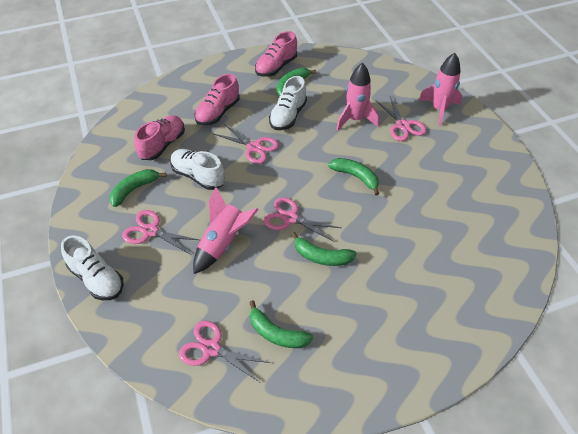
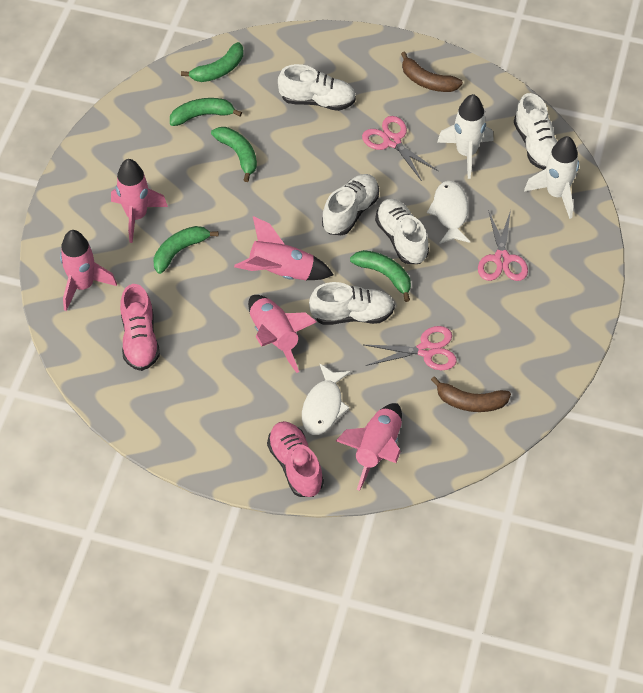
brown banana: none = 0 -> [401,52,463,92] [431,376,511,412] = 2
pink rocket: [193,187,259,274] [336,63,379,131] [418,53,462,126] = 3 -> [60,230,117,311] [111,159,168,243] [234,216,334,280] [248,295,317,373] [336,403,402,491] = 5
pink scissors: [122,210,199,255] [179,320,271,382] [214,123,279,164] [264,197,341,242] [375,96,427,141] = 5 -> [362,116,438,181] [365,326,457,370] [478,210,528,281] = 3
pink shoe: [134,115,185,160] [194,74,240,125] [255,31,297,77] = 3 -> [120,284,160,371] [267,421,324,497] = 2
white fish: none = 0 -> [302,364,351,435] [427,181,470,244] = 2
white rocket: none = 0 -> [437,94,494,179] [524,136,579,219] = 2
white shoe: [61,236,124,300] [170,149,225,190] [269,76,307,130] = 3 -> [278,64,356,111] [309,282,395,325] [322,174,379,235] [375,199,429,264] [514,93,558,170] = 5

